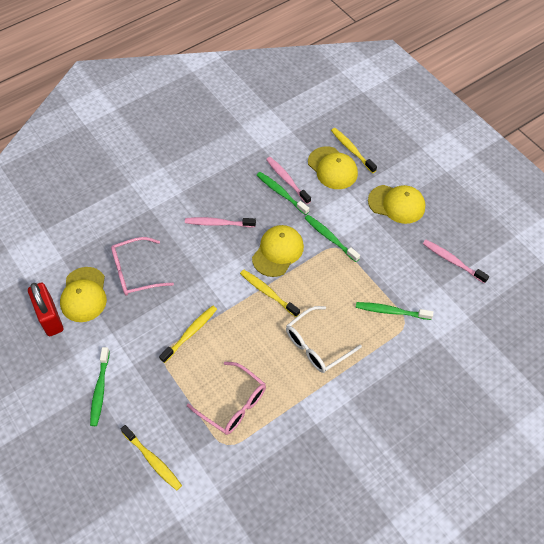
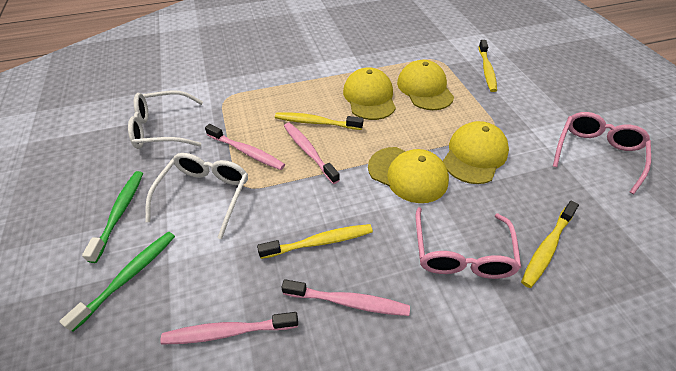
green toothbrush: [90,347,110,426] [257,172,309,215] [304,215,360,262] [356,302,433,320] = 4 -> [59,231,175,332] [82,171,143,263] = 2
pink toothbrush: [185,217,256,227] [266,157,311,204] [423,240,489,284] = 3 -> [160,312,298,345] [205,124,285,170] [281,279,410,316] [284,123,340,184] = 4
red padlock: [28,283,63,336] = 1 -> none = 0
white glasses: [286,306,362,373] = 1 -> [128,91,203,149] [145,153,248,239] = 2

